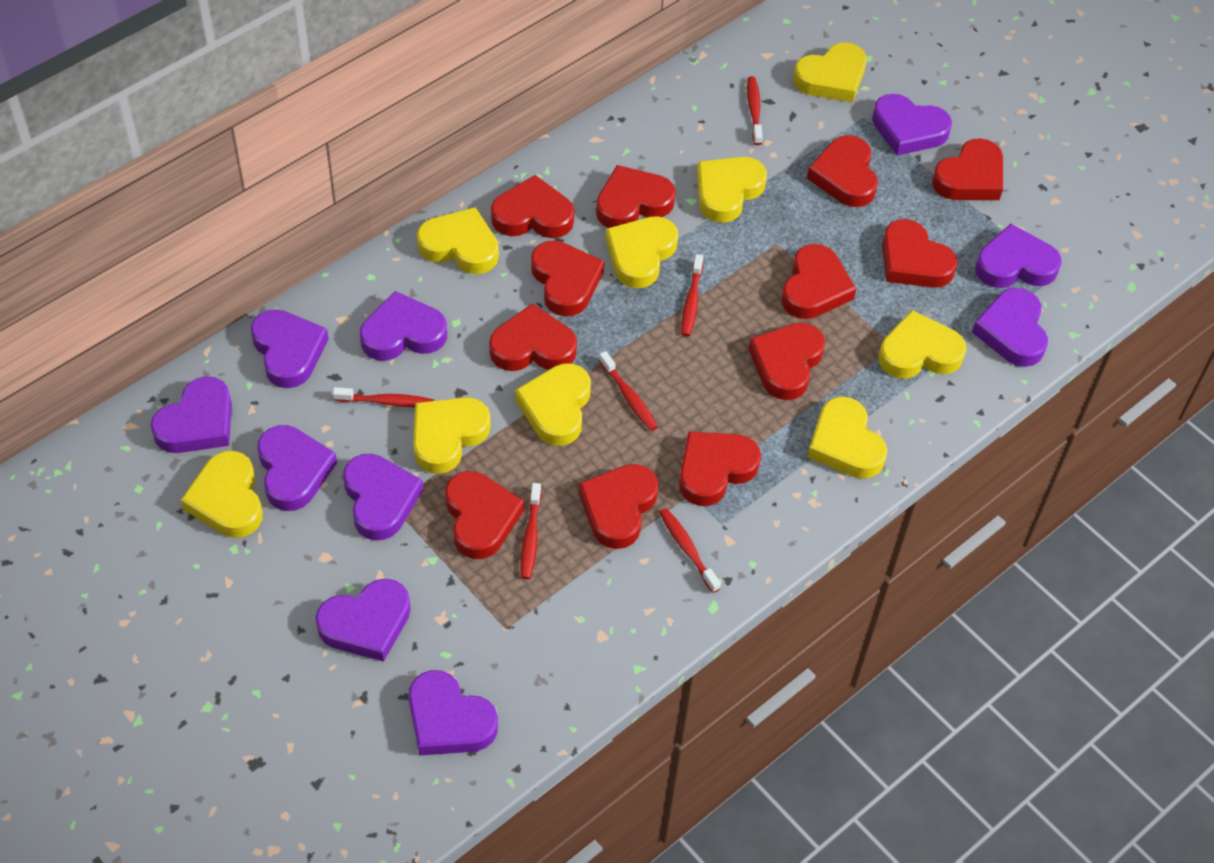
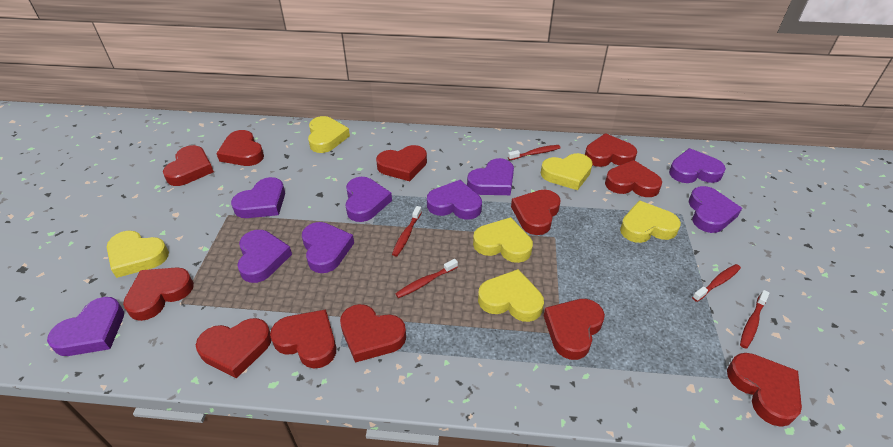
purple heart: [151,376,232,453] [251,309,328,388] [257,425,337,511] [316,579,411,662] [343,454,423,540] [360,291,447,361] [409,670,498,756] [872,94,952,156] [972,288,1048,367] [975,224,1061,288] = 10 -> [47,297,124,356] [231,177,285,218] [237,230,292,283] [302,222,354,273] [345,177,392,222] [427,180,482,220] [467,158,514,195] [669,148,726,183] [689,186,742,233] = 9
red toothbrush: [333,387,434,407] [520,483,541,579] [599,351,658,431] [659,508,721,593] [681,254,703,336] [747,76,763,145] = 6 -> [392,206,422,257] [395,259,458,298] [508,145,560,160] [692,264,741,302] [740,290,769,349] = 5
yellow heart: [181,451,263,538] [413,397,491,474] [417,207,499,274] [515,363,591,446] [605,216,678,288] [697,157,767,223] [794,42,867,102] [807,396,888,479] [878,310,967,379] = 9 -> [107,231,169,278] [308,116,350,153] [473,217,533,263] [478,269,544,322] [541,153,593,190] [620,200,681,243] = 6

